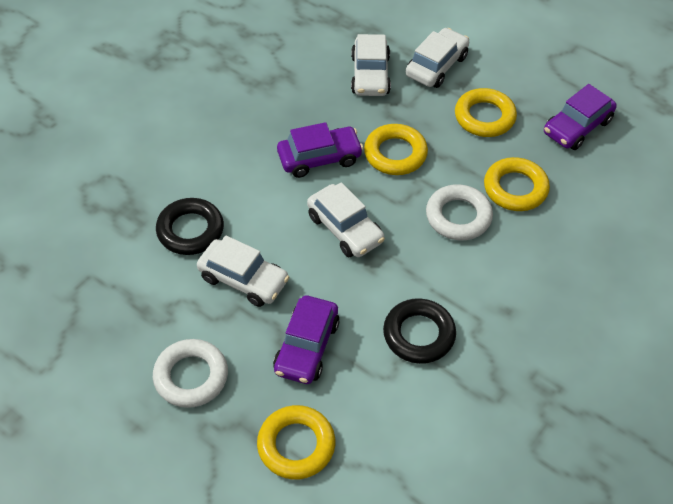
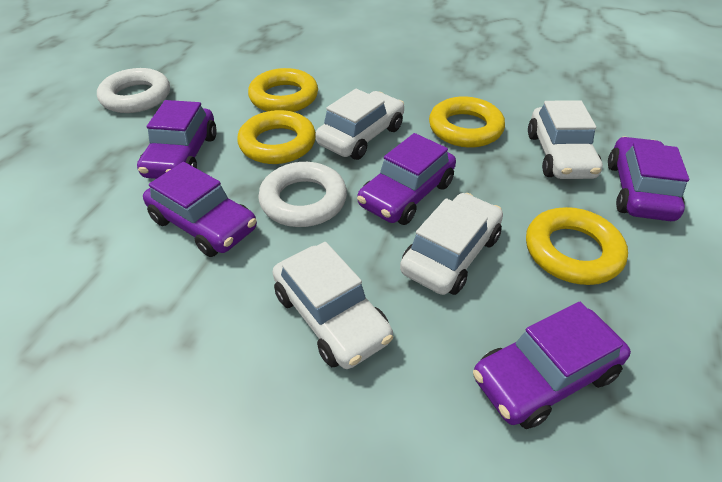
black ring: [156,198,224,255] [383,298,456,364] = 2 -> none = 0
purple car: [273,296,340,384] [277,122,364,178] [544,84,617,150] = 3 -> [137,100,217,179] [143,162,257,257] [357,133,456,225] [473,302,631,429] [608,137,689,221] = 5

